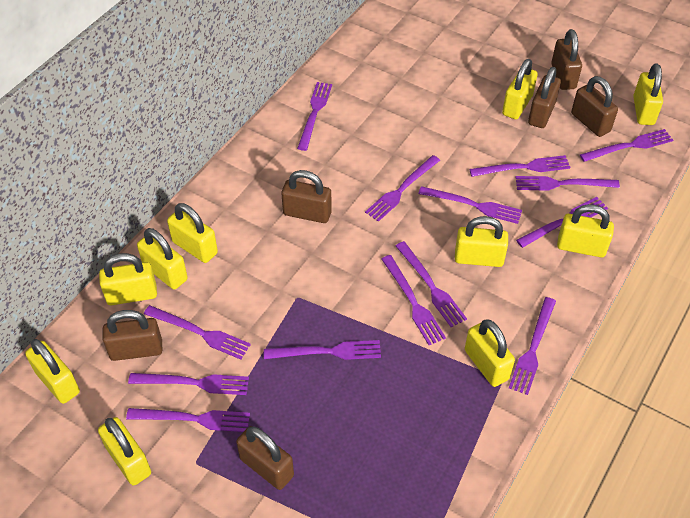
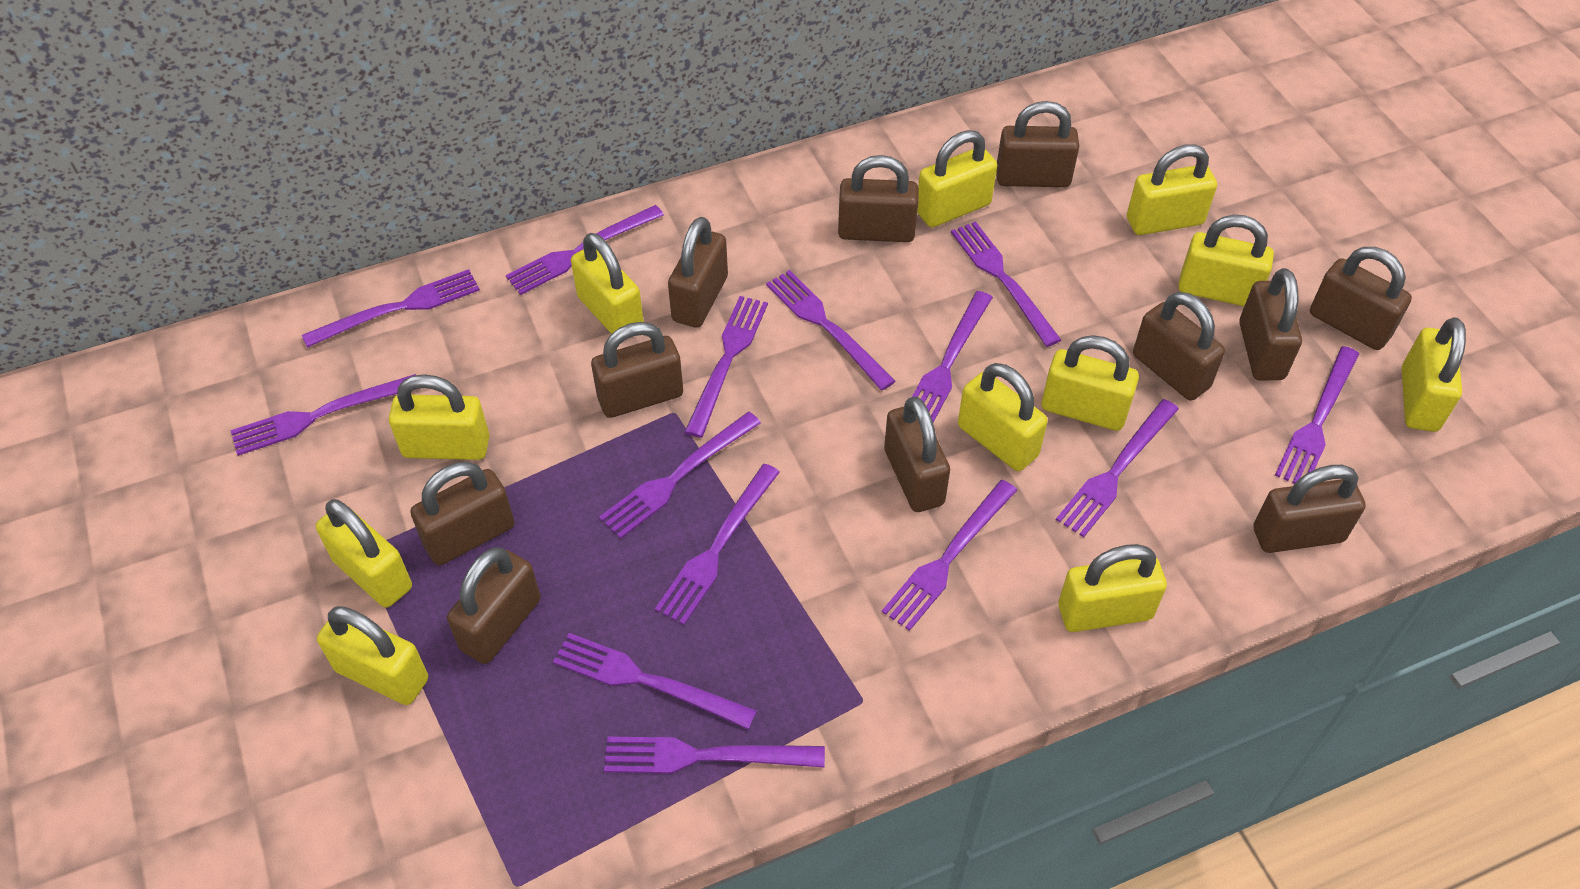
brown padlock: [102,310,162,361] [236,426,294,490] [281,170,332,223] [528,67,561,128] [552,29,582,90] [571,76,618,137] = 6 -> [411,462,514,565] [447,547,541,664] [591,322,683,418] [668,217,728,328] [838,155,919,242] [884,396,950,512] [997,101,1079,187] [1133,292,1225,401] [1239,268,1302,380] [1253,465,1366,553] [1310,247,1412,350] = 11
yellow padlock: [25,339,80,404] [98,417,151,485] [99,253,157,305] [137,228,188,289] [167,203,218,263] [455,216,508,267] [465,319,515,387] [502,59,538,119] [557,204,614,257] [633,63,663,125] = 10 -> [316,499,412,608] [317,606,428,705] [389,374,490,460] [571,233,644,334] [917,130,997,227] [958,363,1048,471] [1042,335,1139,431] [1058,544,1167,632] [1127,144,1217,235] [1178,215,1274,306] [1402,317,1466,432] = 11

